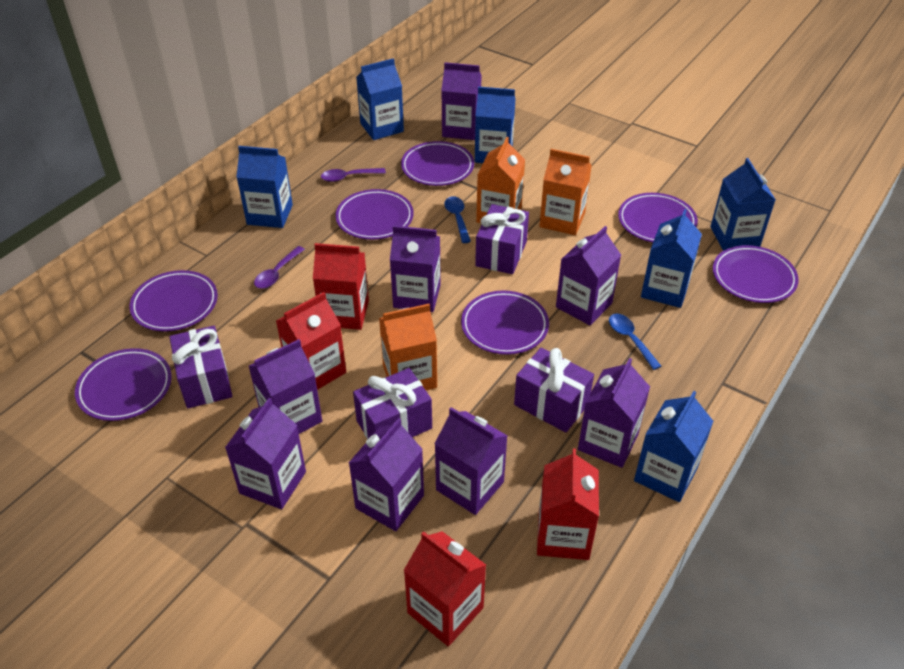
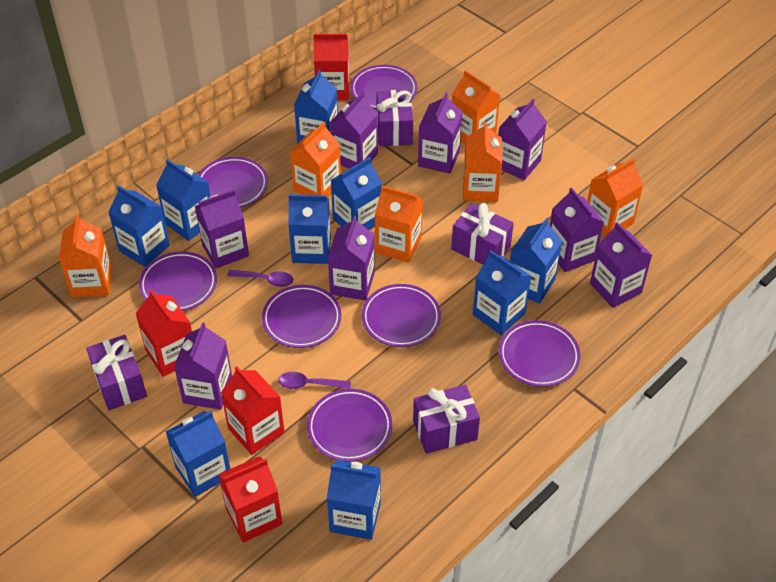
blue carton: [236,146,293,228] [356,58,404,140] [475,87,515,163] [634,391,714,502] [641,209,702,308] [710,158,776,251] = 6 -> [108,185,170,267] [156,159,211,241] [165,411,230,497] [288,194,331,264] [294,70,338,144] [327,460,381,540] [331,157,382,230] [473,251,531,335] [510,218,562,304] = 9
blue spoon: [444,196,471,243] [609,314,661,370] = 2 -> none = 0
orange carton: [379,304,437,390] [476,137,525,223] [539,149,592,235] = 3 -> [59,214,112,297] [290,122,341,198] [375,186,423,263] [452,70,500,144] [463,122,502,202] [587,158,644,237] = 6

